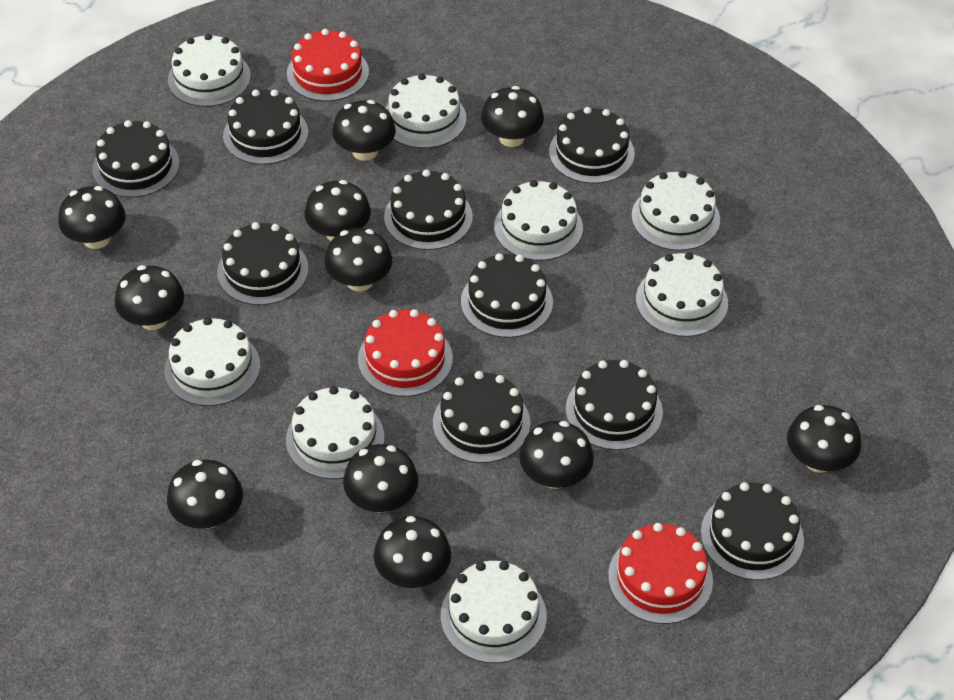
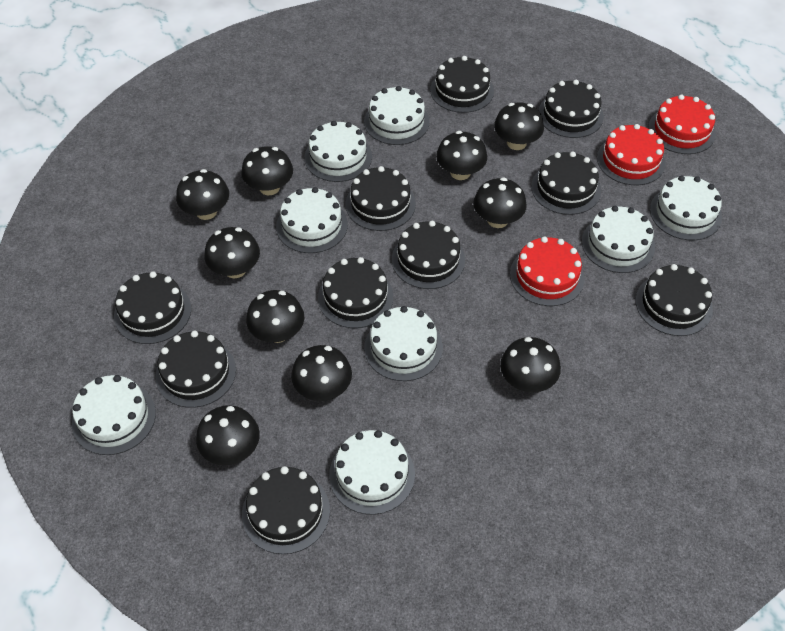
black cake: [92,120,180,197] [217,222,309,305] [223,89,308,165] [384,170,473,250] [433,371,530,463] [461,253,553,338] [549,107,635,184] [566,360,663,450] [701,482,804,580] = 9 -> [114,271,191,344] [155,331,236,408] [242,466,330,554] [318,257,393,328] [346,166,416,231] [392,221,465,289] [430,56,494,113] [531,151,601,215] [538,80,604,138] [635,264,713,336] = 10
black mushroom: [58,186,126,249] [115,265,184,330] [167,460,243,529] [305,180,371,241] [325,228,392,291] [332,100,396,161] [343,444,418,513] [373,516,451,588] [481,86,544,147] [519,421,594,489] [787,405,861,473] = 11 -> [176,169,229,220] [196,405,260,465] [204,227,260,278] [241,146,293,195] [246,290,304,343] [291,345,352,401] [436,131,487,180] [473,177,527,228] [494,102,544,150] [500,337,561,393] = 10

